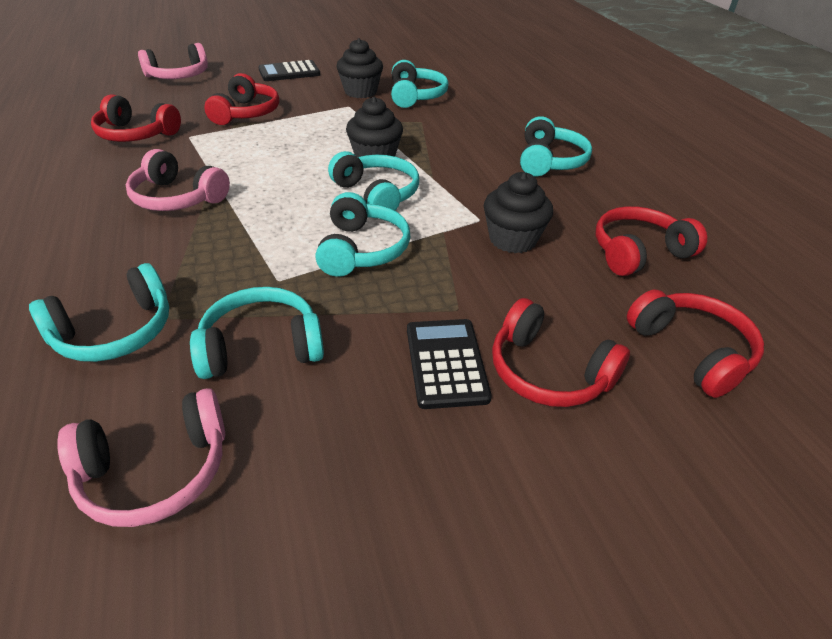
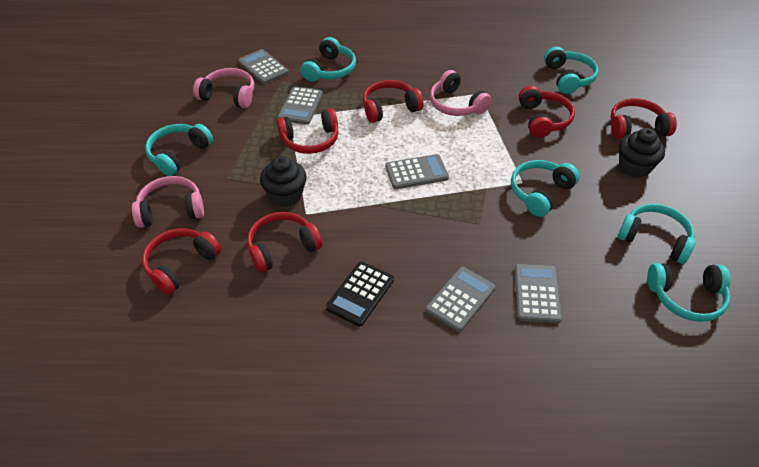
black calculator: [258,60,320,81] [407,319,492,409] = 2 -> [326,262,394,326] = 1
black cupcake: [336,38,383,98] [346,97,403,157] [484,172,553,253] = 3 -> [260,156,307,207] [619,128,665,178] = 2
grey calculator: none = 0 -> [238,49,289,84] [278,86,323,125] [385,154,449,189] [425,267,495,332] [515,264,562,323] = 5
red headphones: [91,94,181,142] [204,73,279,125] [492,298,630,407] [596,206,707,276] [627,289,764,398] = 5 -> [142,228,221,295] [247,212,322,273] [277,108,339,154] [363,80,424,123] [518,86,575,138] [611,98,677,139] = 6

